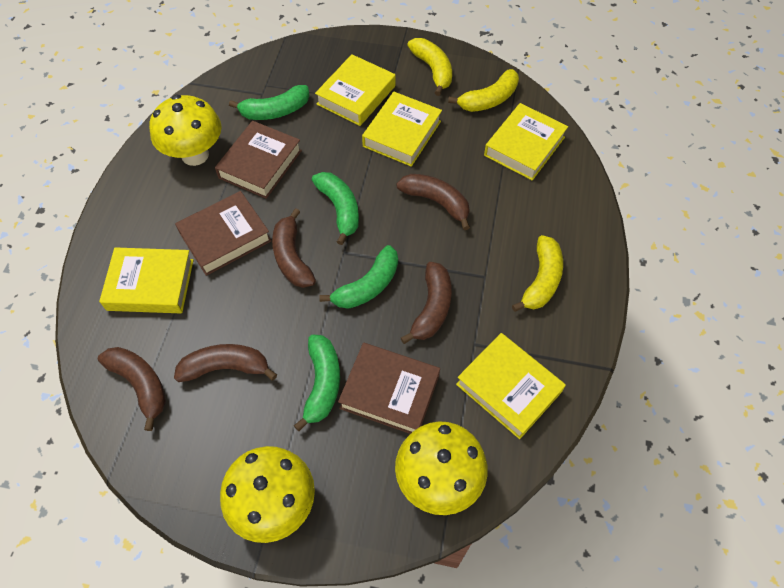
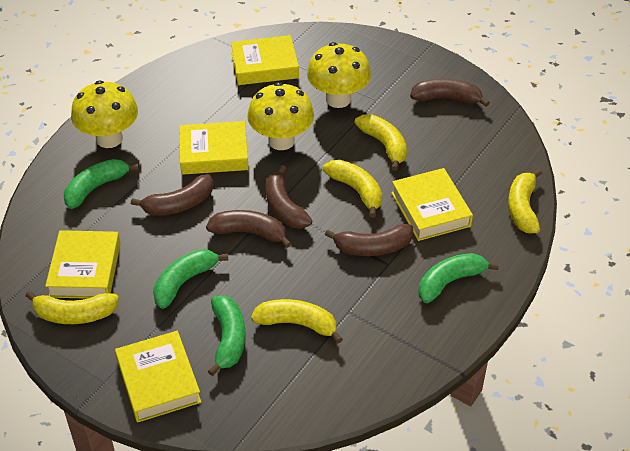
brown book: [175,191,272,276] [215,121,302,199] [338,343,440,434] = 3 -> none = 0
yellow banana: [407,38,452,96] [448,69,519,112] [512,235,563,312] = 3 -> [26,291,119,324] [251,299,343,344] [323,160,382,218] [354,114,407,171] [508,169,542,233] = 5

